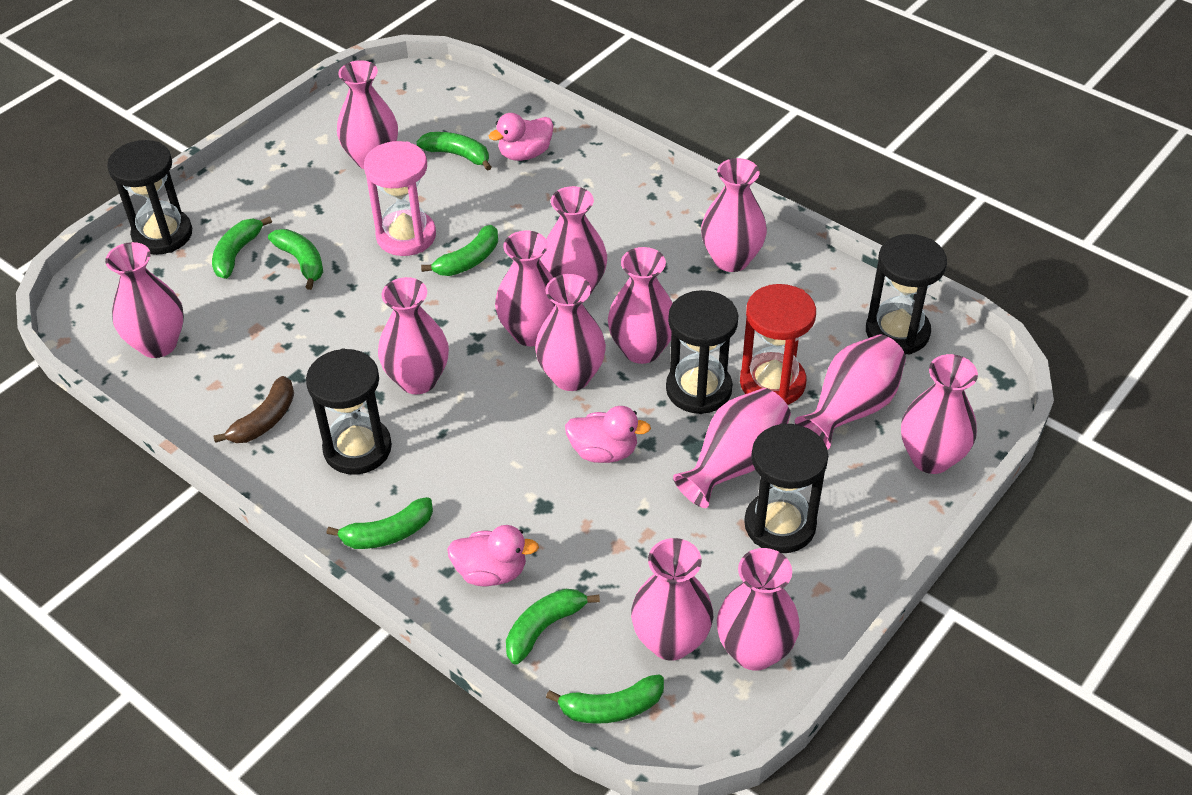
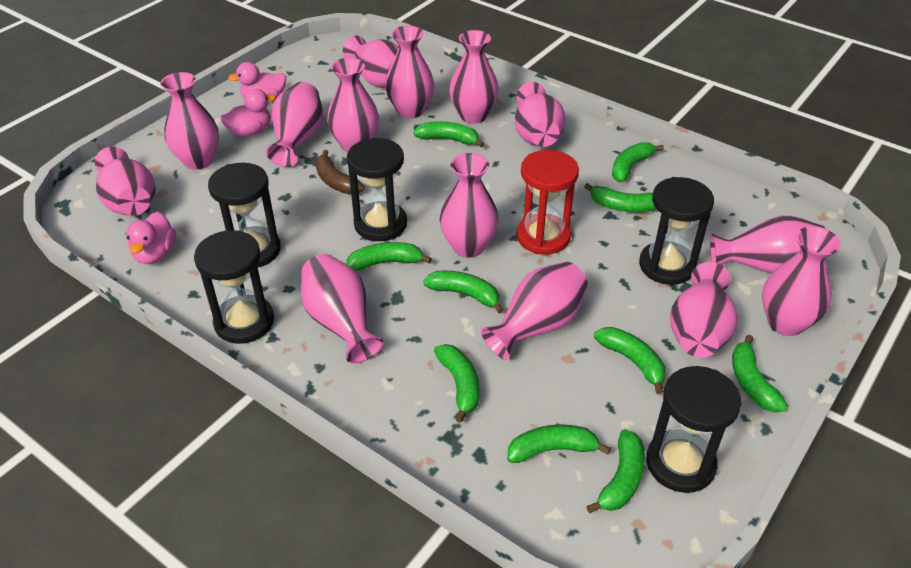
green banana: [212,216,272,279] [268,229,323,290] [326,497,433,549] [416,132,491,171] [421,225,498,276] [506,589,600,665] [546,674,664,724] = 7 -> [346,242,432,271] [413,121,484,147] [423,271,503,313] [434,344,480,423] [507,425,611,463] [584,183,656,212] [586,429,645,513] [594,327,665,394] [612,142,664,182] [732,335,788,412] = 10
pink hourglass: [364,141,436,256] = 1 -> none = 0
pink vase: [105,242,184,358] [337,60,398,169] [378,277,449,394] [495,230,555,346] [535,274,606,391] [541,186,607,295] [608,247,673,364] [631,538,713,660] [673,388,791,508] [701,158,767,272] [717,548,800,671] [795,334,906,450] [901,354,978,474] = 13 -> [95,147,156,216] [160,72,219,170] [266,82,323,167] [301,254,384,363] [327,58,379,152] [343,36,399,88] [385,26,434,119] [440,153,499,257] [449,30,499,124] [481,262,588,360] [515,82,566,147] [670,262,738,358] [710,216,827,273] [762,226,841,336] = 14

